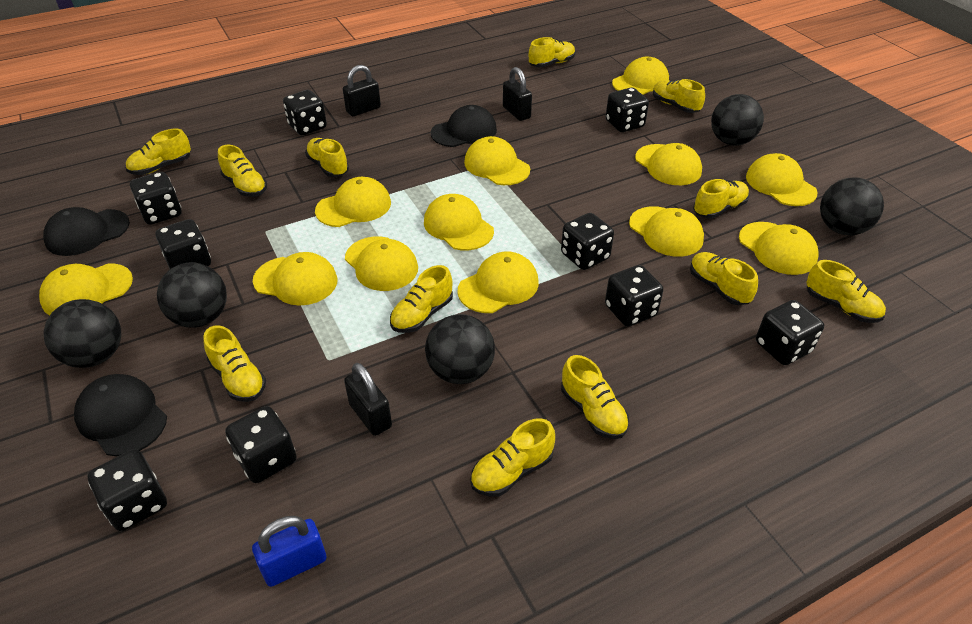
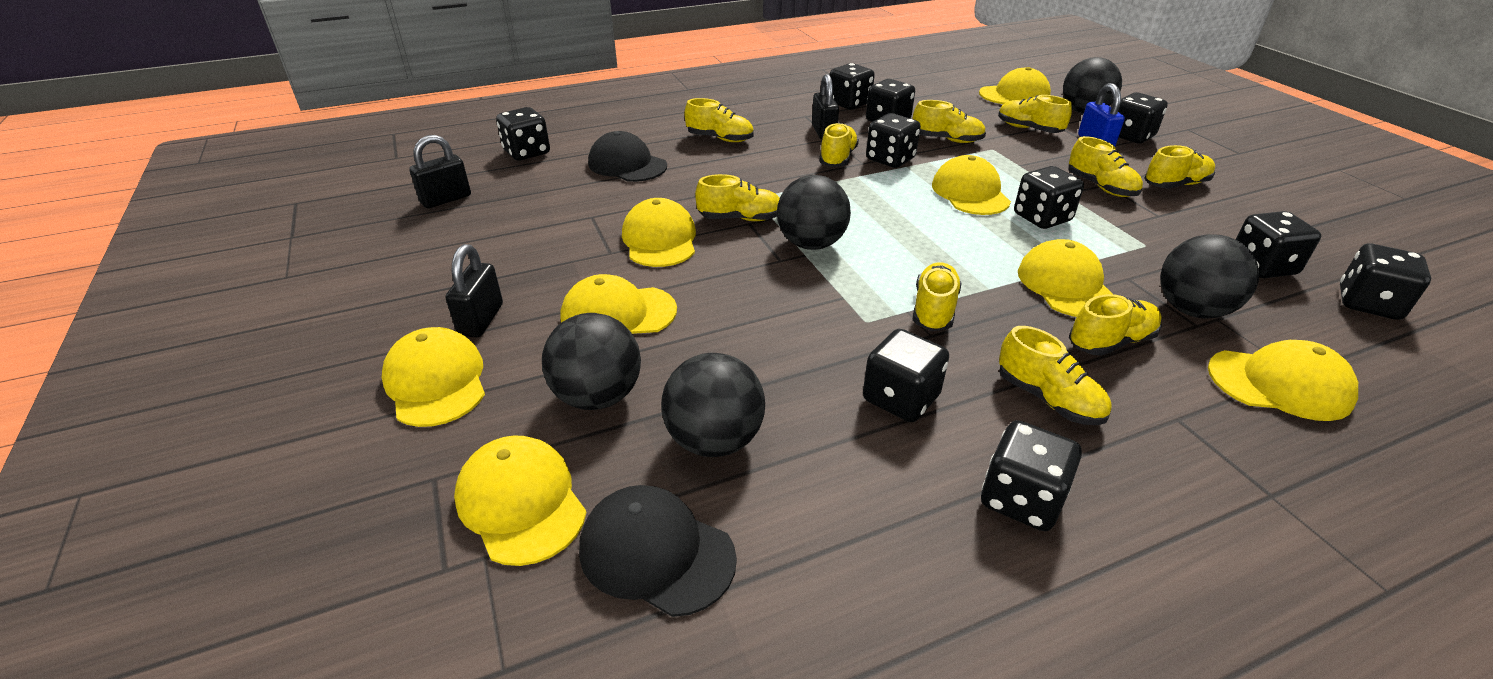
black cap: [43,207,130,256] [74,374,167,456] [431,105,497,147] = 3 -> [579,485,737,617] [588,131,667,182] = 2
black dice: [88,449,167,531] [130,172,181,225] [156,219,211,269] [225,406,297,483] [283,90,327,135] [561,213,614,270] [605,265,663,326] [606,88,649,132] [756,300,824,365] = 9 -> [496,107,550,161] [829,63,875,110] [863,329,949,422] [866,79,915,122] [866,113,921,168] [981,420,1082,531] [1014,166,1084,229] [1118,92,1168,144] [1236,211,1321,278] [1340,244,1431,320] = 10
yellow cap: [39,263,133,316] [253,252,337,306] [315,177,391,227] [345,236,418,291] [424,194,494,250] [457,252,539,313] [464,136,530,185] [612,57,669,95] [629,206,704,257] [635,143,702,185] [739,222,819,275] [746,153,818,206] = 12 -> [382,327,485,427] [454,436,586,566] [560,274,677,334] [622,198,696,267] [932,155,1011,215] [979,67,1051,104] [1018,239,1113,317] [1208,340,1358,421] = 8
yellow shoe: [126,128,191,175] [203,325,266,402] [218,145,267,197] [305,138,349,177] [390,265,453,333] [470,418,555,497] [529,37,576,67] [561,355,629,439] [653,79,705,113] [690,252,758,305] [693,179,749,218] [806,260,886,323] = 12 -> [685,98,754,142] [695,174,780,221] [819,123,859,167] [913,100,986,143] [913,262,962,331] [998,95,1072,133] [999,326,1112,425] [1068,136,1143,197] [1069,294,1162,356] [1144,145,1215,189] = 10

